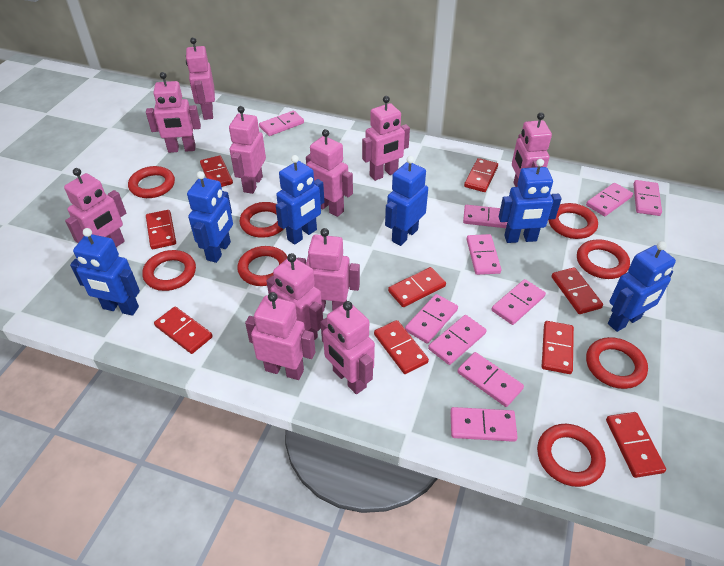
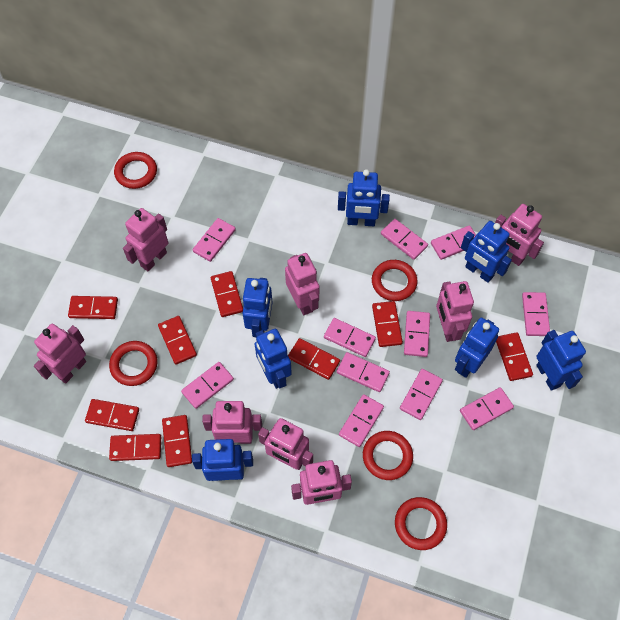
blue robot: [70,228,140,316] [187,171,233,263] [276,155,324,245] [385,156,428,246] [499,159,561,243] [608,241,676,332] = 6 -> [192,439,253,481] [243,278,273,337] [255,329,292,389] [338,169,390,226] [455,317,499,378] [461,221,512,283] [536,330,586,391] = 7
pink domino: [259,111,304,136] [405,294,458,344] [428,315,487,365] [450,407,518,442] [457,352,524,407] [463,205,507,228] [467,234,501,275] [491,279,546,325] [586,183,633,216] [633,180,662,216] = 10 -> [181,362,234,409] [193,218,236,262] [324,318,376,357] [337,352,390,392] [339,394,384,447] [381,219,428,260] [400,369,443,420] [404,311,430,357] [431,225,476,260] [460,387,514,430] [522,292,550,336] = 11
pink robot: [64,168,126,247] [146,72,201,153] [186,37,215,120] [229,106,266,194] [245,292,315,380] [266,253,323,341] [296,228,360,312] [306,129,353,217] [321,301,375,394] [362,96,410,181] [512,113,552,187] = 11 -> [34,324,86,384] [123,208,168,271] [202,401,262,444] [258,418,313,470] [285,253,320,315] [291,460,352,505] [436,281,474,342] [495,204,544,266] = 8
red ring: [128,166,175,198] [142,250,196,291] [237,246,287,286] [240,202,283,238] [537,424,606,487] [549,203,598,239] [577,239,630,279] [586,337,648,389] = 8 -> [109,341,157,386] [114,152,157,189] [363,431,413,480] [372,260,418,301] [395,497,447,550] = 5

